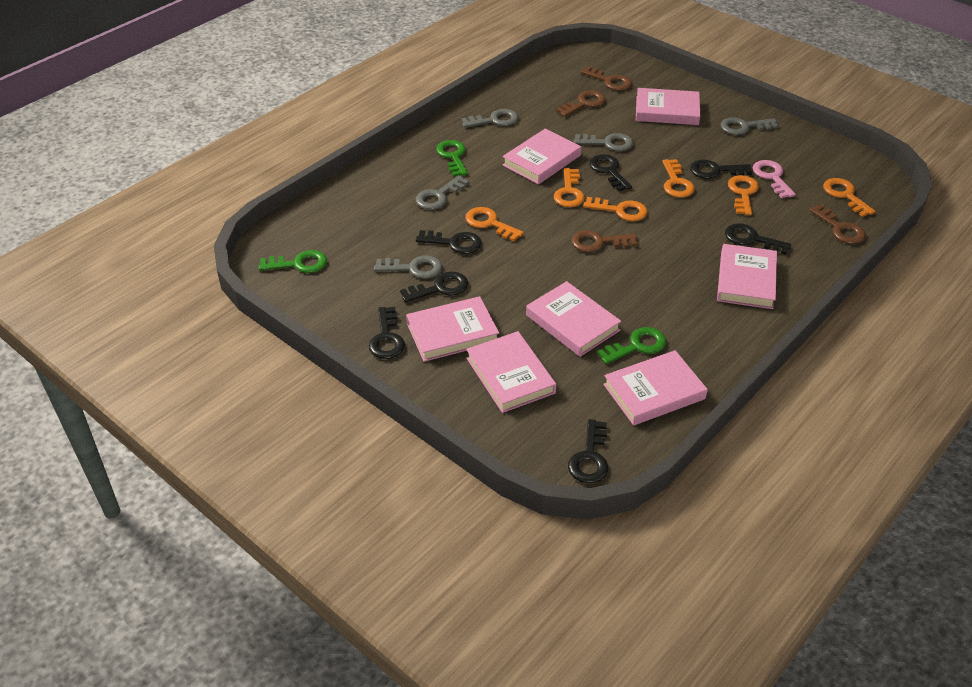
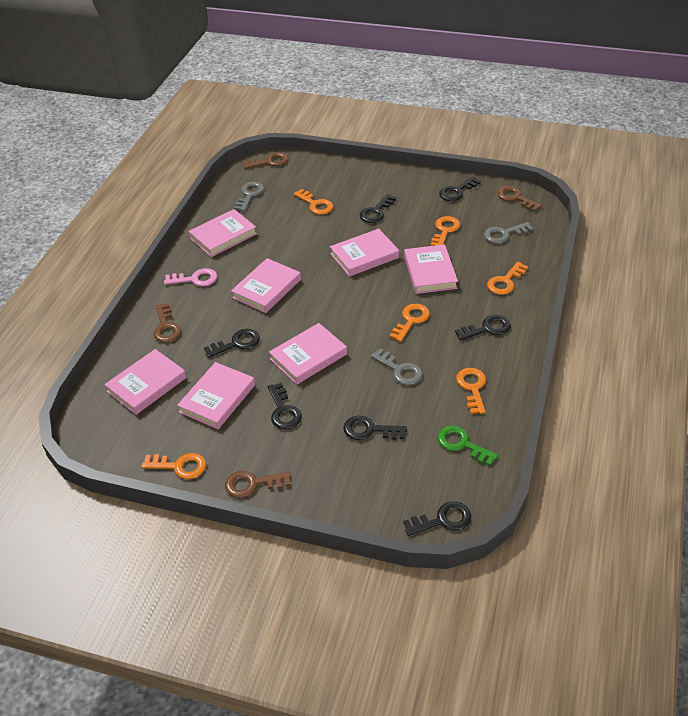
green key: [259,250,327,273] [436,140,468,177] [597,327,666,364] = 3 -> [437,425,498,466] = 1
grey key: [374,255,442,279] [416,175,469,210] [461,109,519,128] [574,133,633,151] [721,117,779,135] = 5 -> [234,182,264,211] [371,348,423,385] [484,222,533,244] = 3

